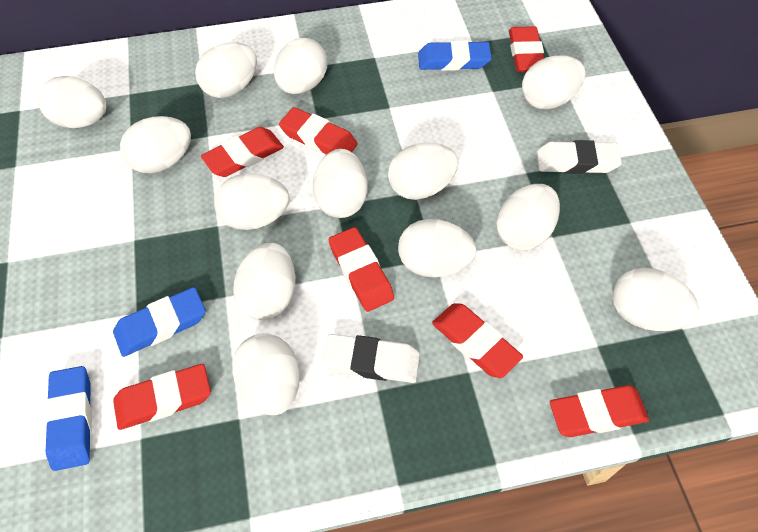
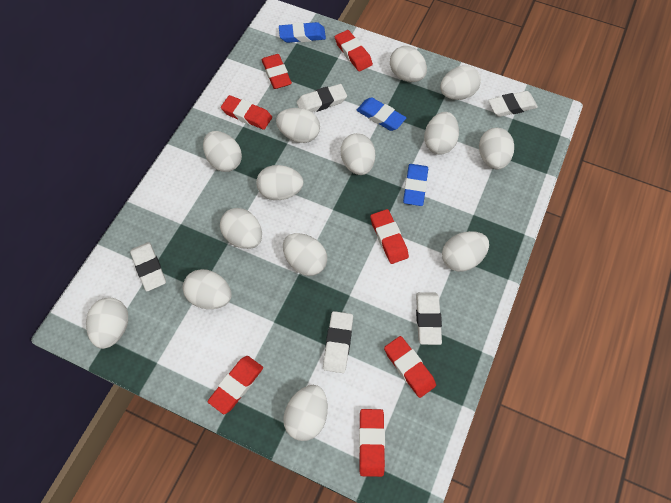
white egg: [38,76,106,128] [120,116,191,173] [195,42,257,98] [214,173,289,230] [233,243,295,320] [233,333,300,415] [274,38,327,94] [313,149,368,218] [388,143,459,200] [398,219,477,277] [496,184,560,250] [522,55,585,110] [612,268,699,331] = 13 -> [86,298,128,349] [183,269,231,309] [203,131,242,172] [220,208,262,249] [256,165,303,200] [276,108,320,143] [283,233,327,276] [283,385,328,441] [341,133,375,175] [390,46,427,82] [424,112,459,154] [440,65,481,100] [442,231,489,272] [479,128,514,169] = 14
white eraser: [323,334,420,383] [537,140,622,174] = 2 -> [130,242,166,291] [297,84,347,112] [323,311,353,373] [416,292,442,345] [488,91,538,117] = 5

